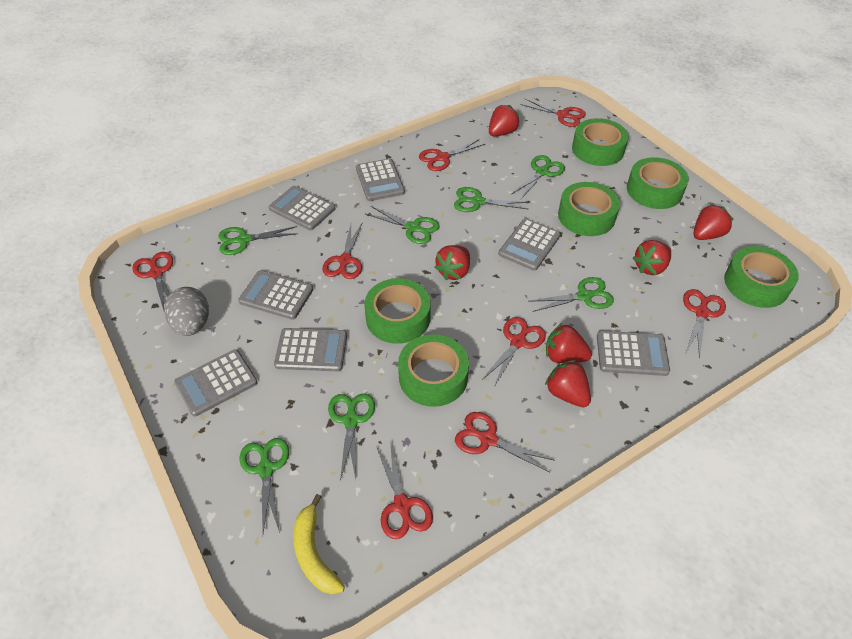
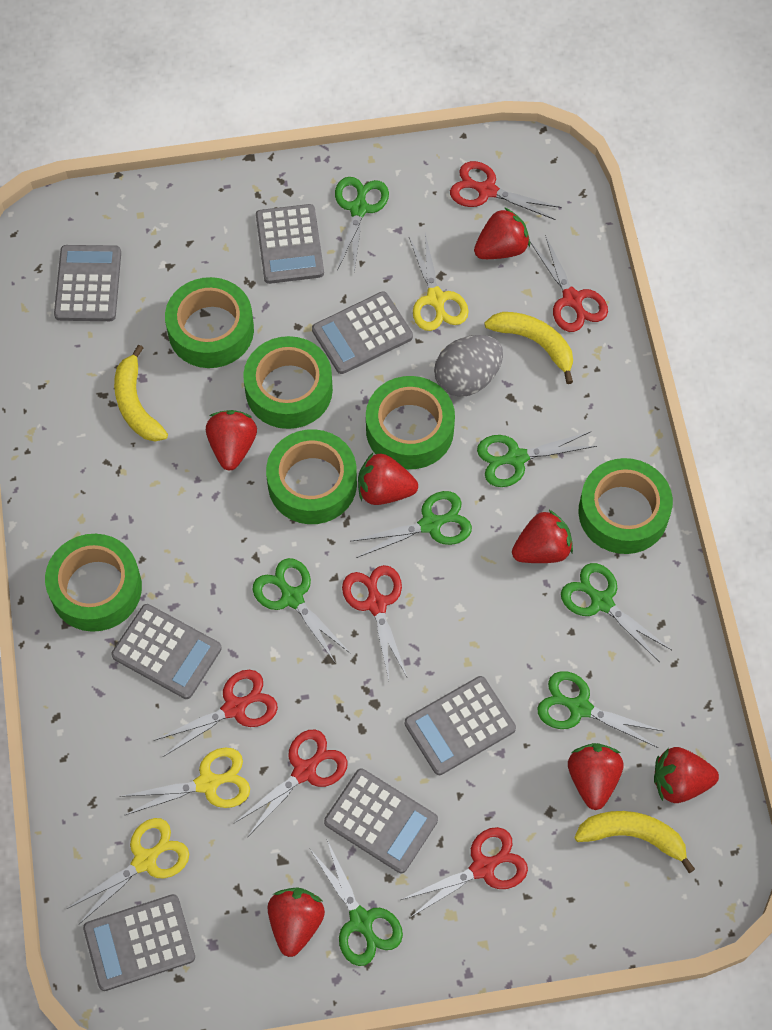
red scissors: [132,252,173,310] [322,222,363,279] [376,441,433,539] [419,139,485,171] [455,412,555,472] [482,317,546,387] [520,98,586,127] [683,289,726,358] = 8 -> [155,670,278,757] [234,730,348,836] [342,565,407,680] [401,827,528,918] [450,161,561,220] [530,235,608,332] = 6
red strawberry: [434,245,470,280] [489,105,520,136] [545,360,591,407] [546,323,592,363] [633,240,671,275] [693,204,734,240] = 6 -> [206,410,257,470] [268,887,325,957] [358,453,418,505] [474,207,530,259] [512,509,573,563] [568,743,624,810] [654,747,719,803] = 7
yellow banana: [293,494,345,594] = 1 -> [114,345,168,441] [484,312,573,384] [574,811,695,873] = 3
yellow scissors: none = 0 -> [67,818,189,925] [120,747,250,815] [409,233,469,331] = 3

